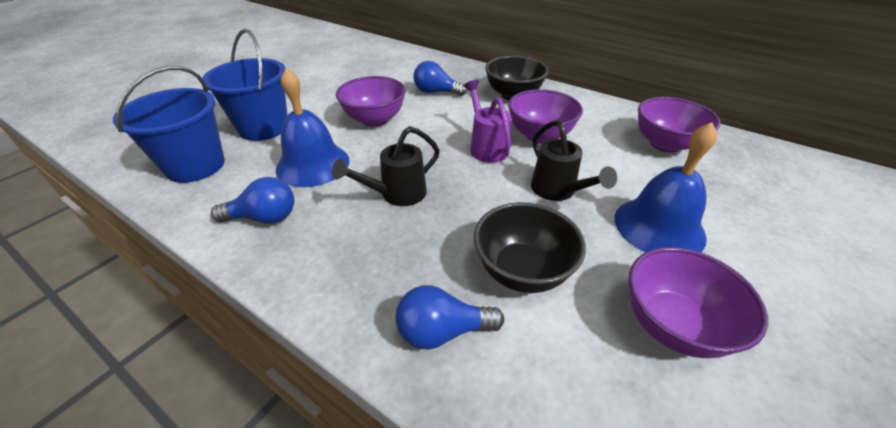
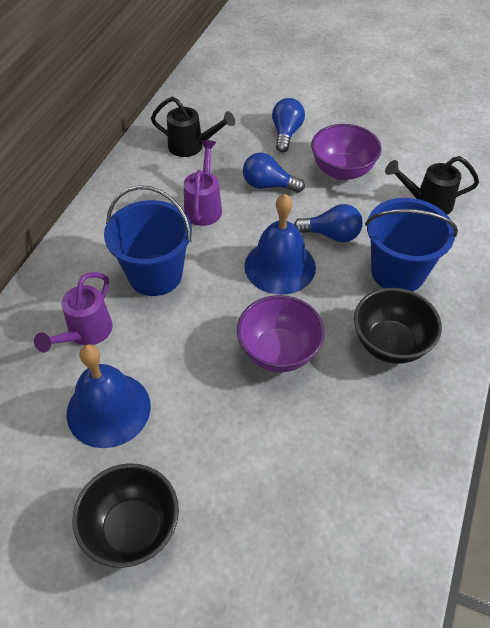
purple bowl: [336,76,406,127] [508,89,583,144] [629,247,768,358] [638,97,720,153] = 4 -> [237,295,325,372] [311,124,382,180] = 2
purple watering can: [464,80,511,163] = 1 -> [34,272,112,352] [184,140,222,226] = 2

